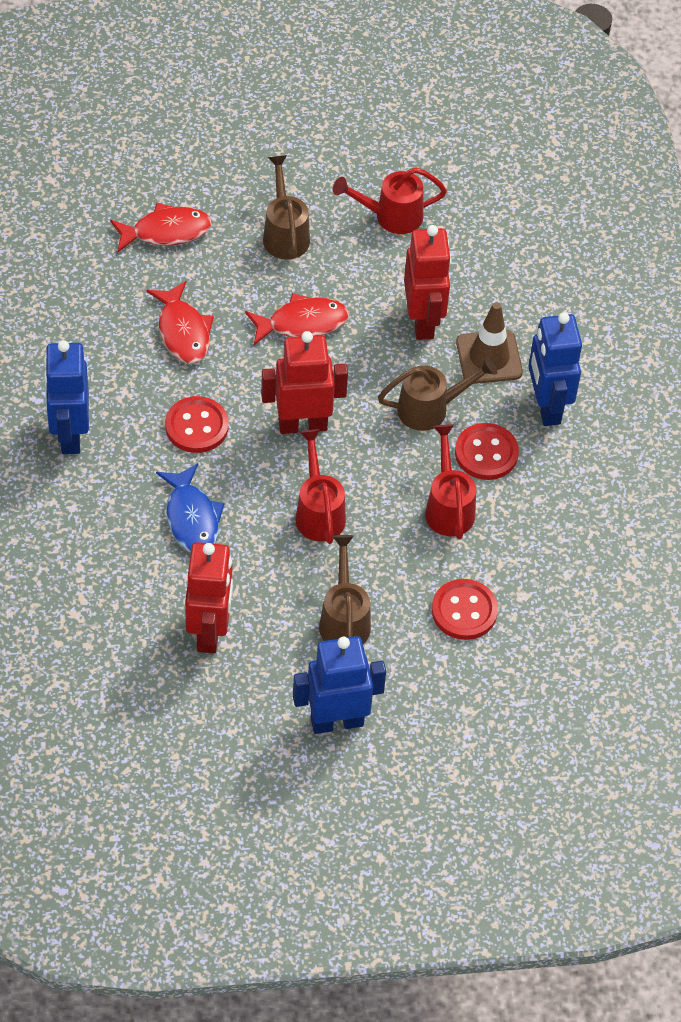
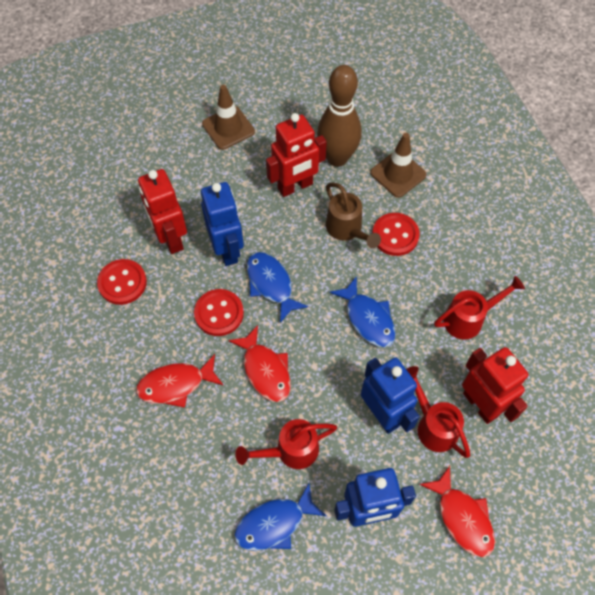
blue fish: [156,463,225,552] = 1 -> [234,483,326,551] [247,252,309,323] [329,276,396,347] = 3
brown bowling pin: none = 0 -> [317,65,362,167] = 1
brown traffic cone: [456,302,523,384] = 1 -> [202,85,255,150] [370,133,427,198] = 2
brown watering can: [263,155,310,259] [319,535,371,644] [378,357,497,431] = 3 -> [326,182,381,248] = 1

